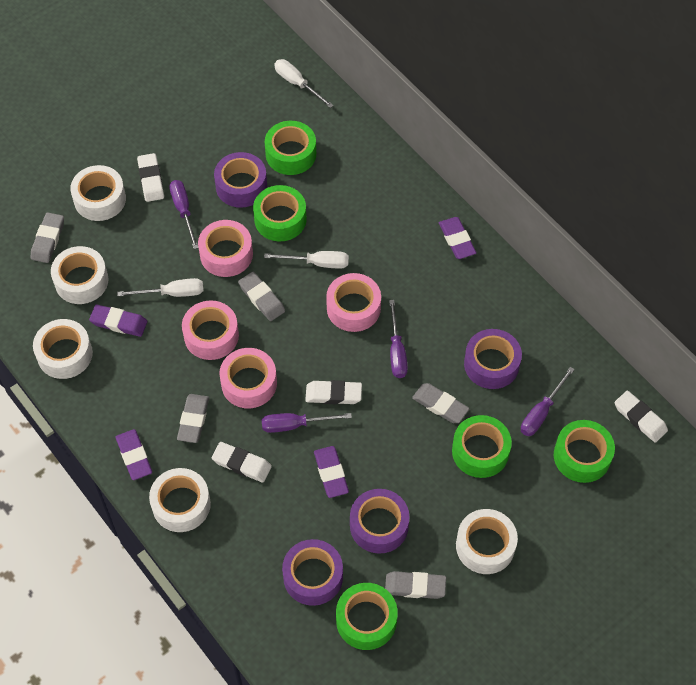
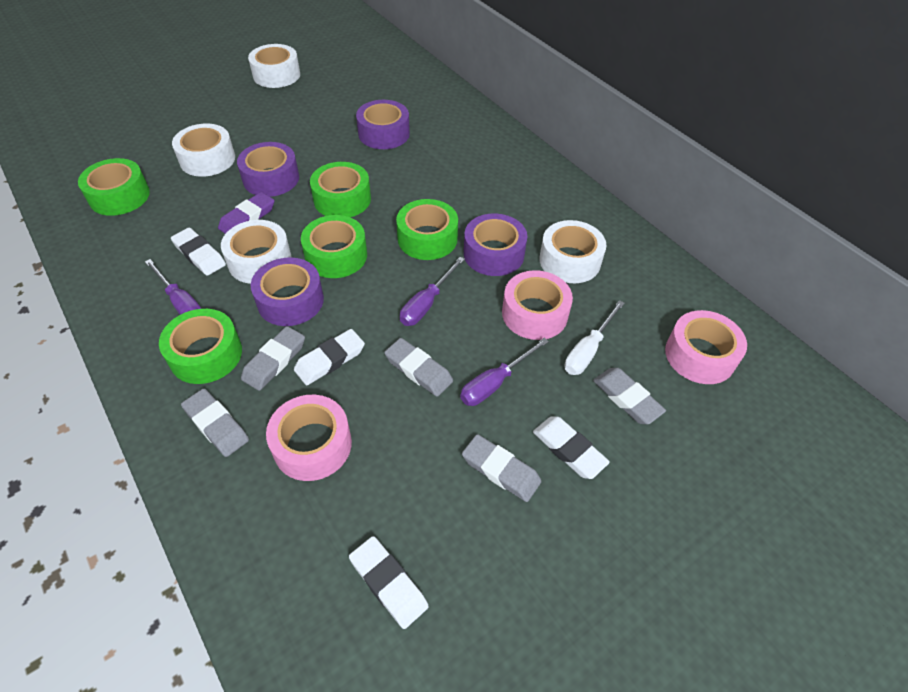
pink tape: [182,300,239,360] [198,220,253,277] [219,348,277,408] [326,273,381,332] = 4 -> [266,395,352,481] [502,270,573,340] [665,310,747,384] = 3
purple eraser: [89,305,147,337] [116,429,152,480] [314,446,349,498] [439,217,476,259] = 4 -> [218,192,275,234] = 1
purple screwdriver: [169,180,198,249] [261,413,352,433] [389,300,408,378] [521,367,575,436] = 4 -> [145,259,201,315] [400,257,465,326] [460,338,549,406] = 3
white screwdriver: [117,278,204,297] [264,251,349,269] [274,59,334,108] = 3 -> [565,300,625,375] = 1
white tape: [33,319,93,379] [51,246,109,304] [70,165,126,221] [149,468,211,532] [456,509,518,574] = 5 -> [172,124,235,177] [221,220,291,284] [248,44,300,88] [539,220,606,283] = 4

